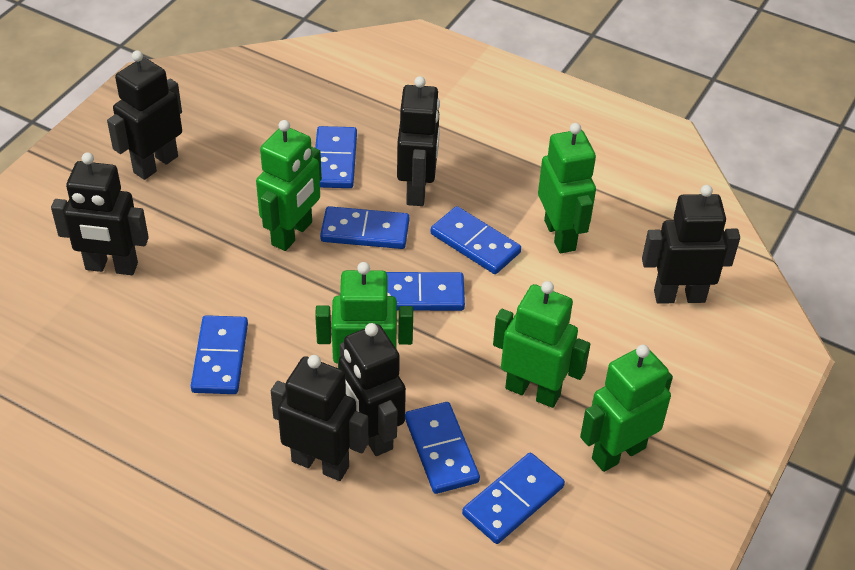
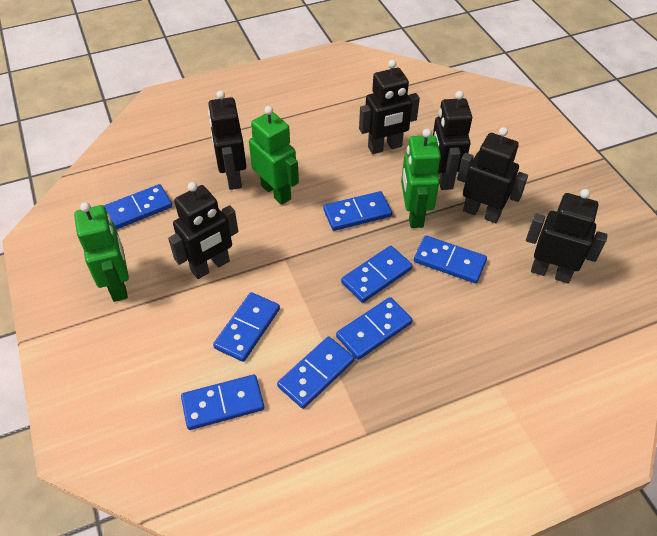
blue domino: [191,315,248,394] [315,126,357,188] [320,206,409,249] [386,272,465,311] [405,402,480,494] [431,206,521,274] [462,453,565,544] = 7 -> [104,184,172,230] [181,375,264,430] [213,292,280,362] [277,337,354,409] [323,191,392,231] [336,297,412,360] [341,246,413,303] [414,236,487,283] = 8
green robot: [256,120,322,251] [315,262,413,368] [493,281,590,408] [538,123,596,253] [580,345,673,472] = 5 -> [74,202,129,302] [249,106,299,205] [401,129,441,228] = 3

